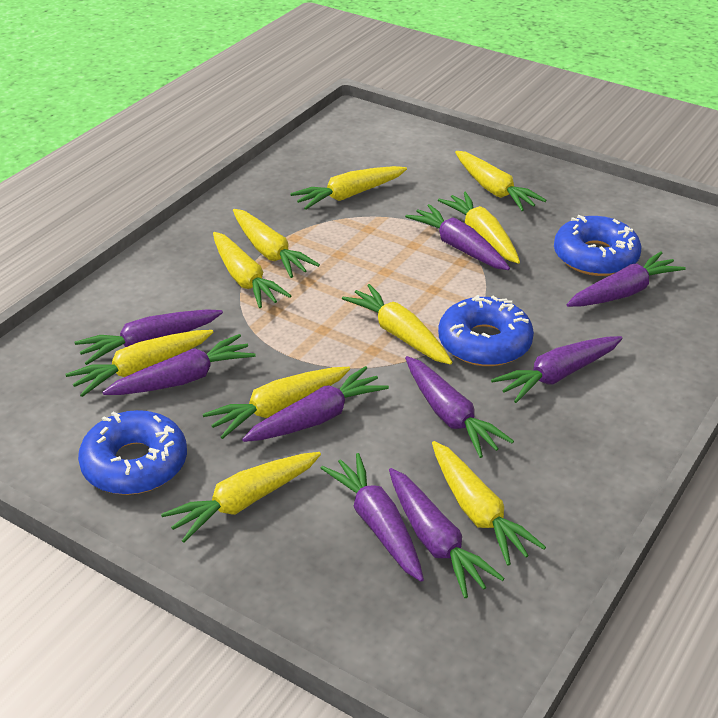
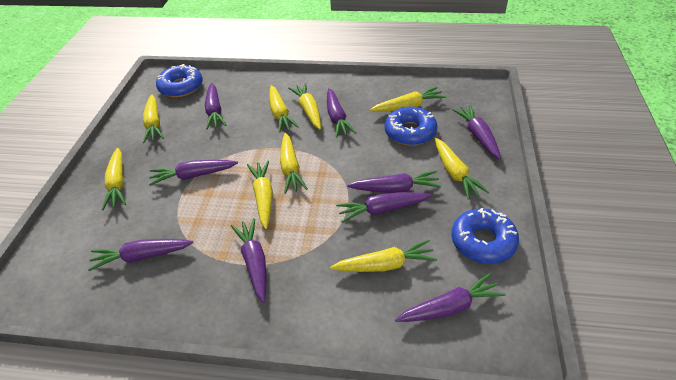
yellow carrot: [65,330,214,397] [161,452,321,542] [203,367,350,439] [213,232,291,308] [233,209,320,278] [290,166,407,210] [342,284,453,365] [432,441,546,566] [438,192,520,264] [455,151,546,211] = 10 -> [102,148,126,210] [143,95,164,143] [247,160,273,229] [269,85,299,133] [280,133,308,194] [288,83,321,130] [330,240,437,272] [370,87,446,112] [435,138,489,200] = 9

